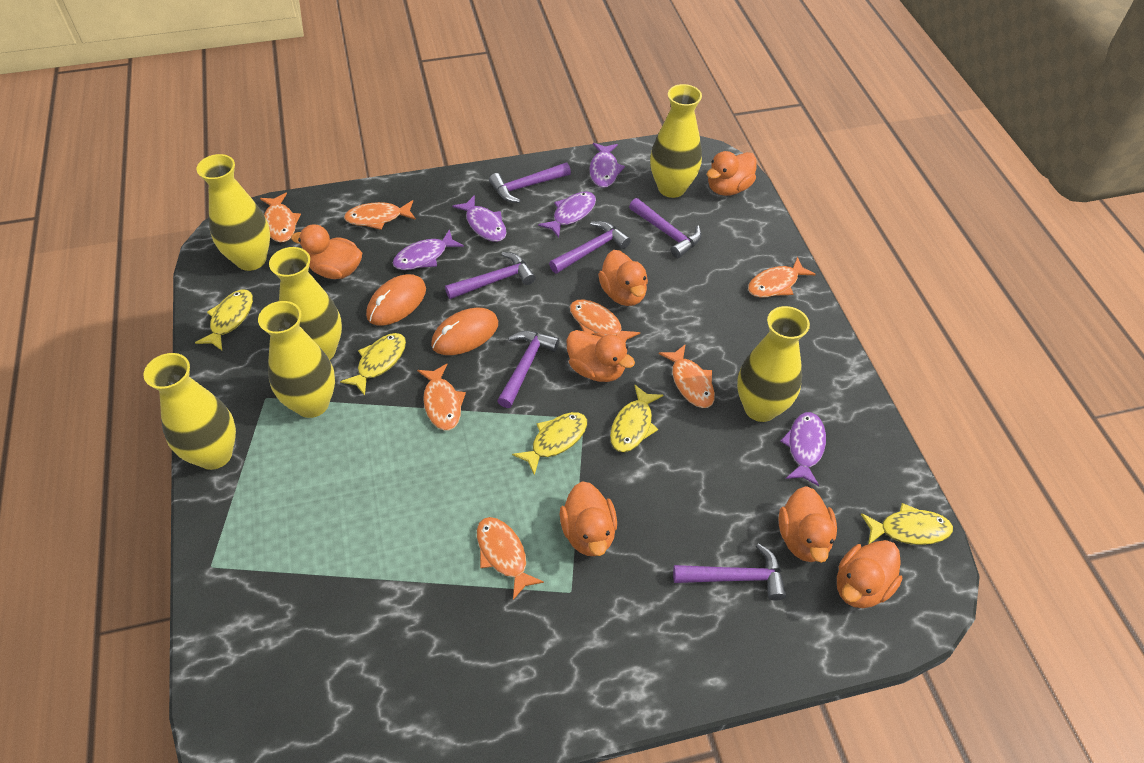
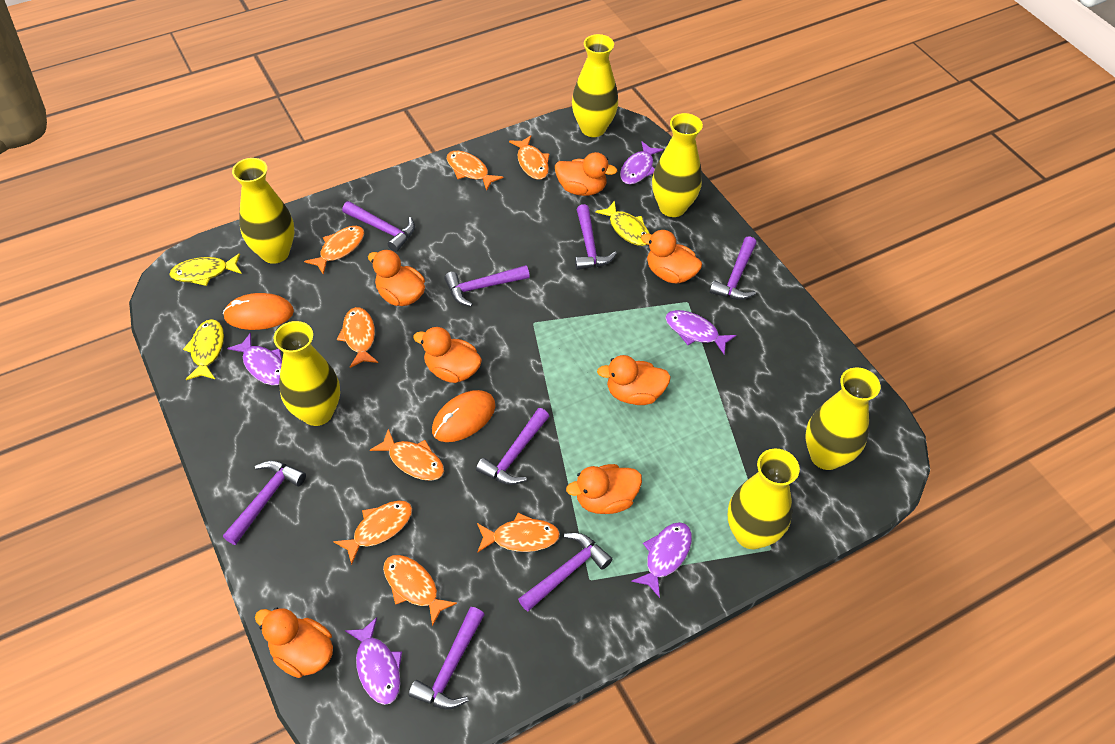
orange fish: [260,193,301,242] [344,200,416,230] [417,364,466,431] [477,517,544,600] [570,299,640,343] [659,344,715,408] [748,257,816,298] = 7 -> [304,226,364,275] [333,501,412,565] [337,307,378,368] [370,429,444,481] [383,555,457,626] [447,151,503,191] [477,513,560,553] [509,136,549,180] = 8
purple hammer: [445,252,536,299] [489,163,571,203] [497,331,559,408] [549,221,631,274] [629,198,702,258] [673,543,786,601] = 6 -> [223,461,306,545] [342,201,415,252] [409,607,485,709] [444,265,530,307] [476,408,549,485] [518,533,613,611] [575,204,617,270] [710,236,756,300] = 8
yellow fish: [195,290,253,350] [340,333,406,396] [512,412,587,476] [610,384,663,452] [861,503,953,545] = 5 -> [169,253,242,286] [183,319,224,380] [595,200,650,246] = 3

